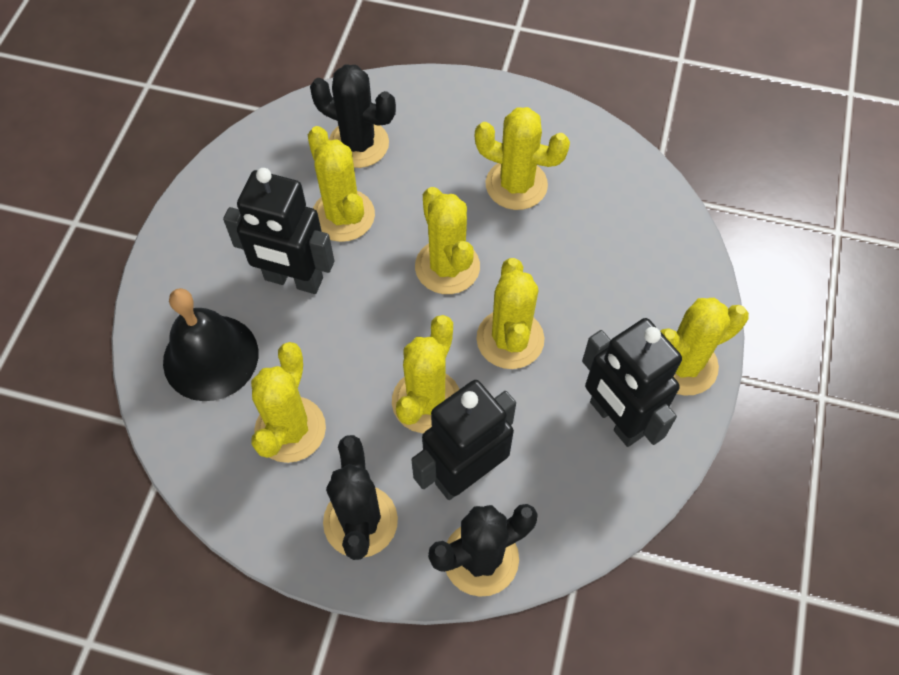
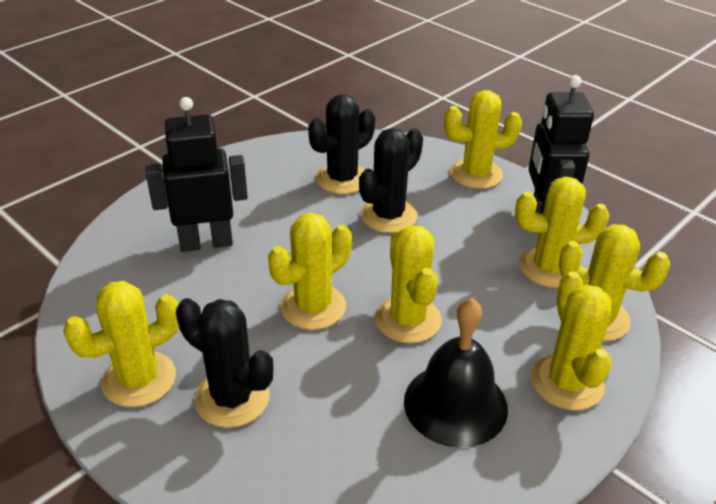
black robot: [223,168,334,294] [411,380,516,500] [582,318,682,447] = 3 -> [145,97,248,252] [528,75,594,213] = 2

